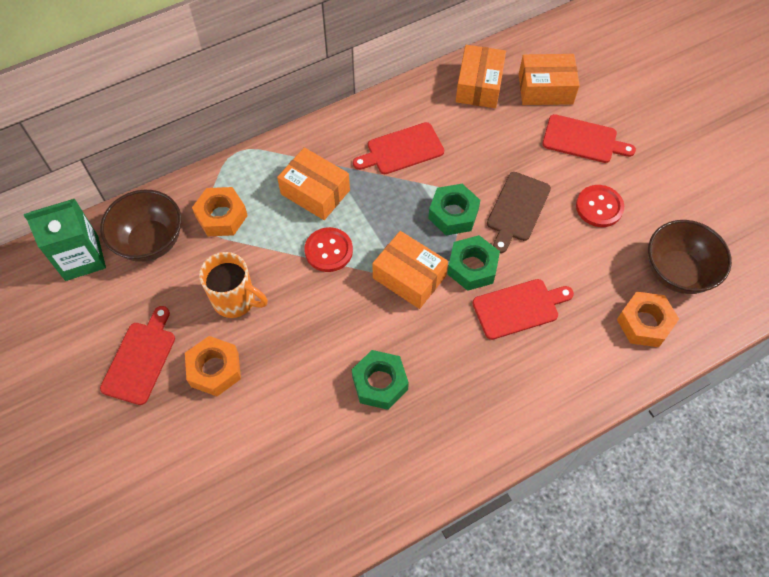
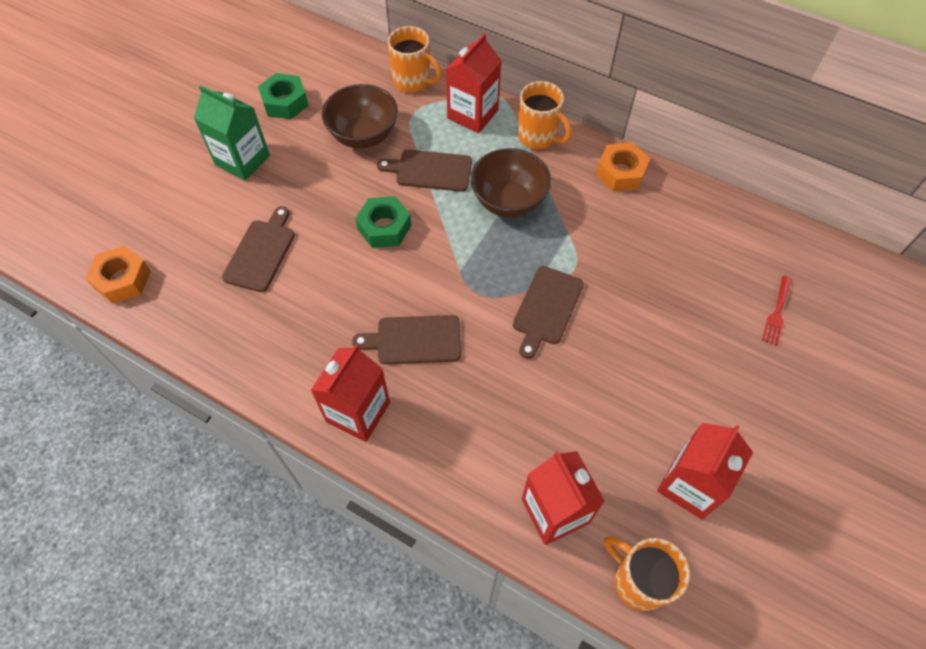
brown cutting board: [487,172,551,253] = 1 -> [222,206,295,292] [352,315,461,364] [377,149,472,192] [513,266,584,359] = 4
green nut: [352,350,409,410] [428,184,480,235] [447,235,500,291] = 3 -> [258,73,309,119] [355,196,411,248] = 2
orange box: [277,148,350,220] [372,231,448,309] [456,45,506,108] [519,54,580,105] = 4 -> none = 0
orange mug: [199,252,268,318] = 1 -> [388,26,442,93] [518,81,572,149] [604,536,690,611] = 3
orange nut: [185,336,241,396] [192,187,248,236] [617,291,679,347] = 3 -> [85,246,151,304] [596,143,650,191] = 2
red button: [305,227,353,272] [576,185,624,227] = 2 -> none = 0
red carton: none = 0 -> [311,344,390,442] [446,33,501,133] [522,451,605,545] [657,423,753,519] = 4
red cutting board: [100,306,175,405] [353,122,444,174] [473,279,574,340] [542,114,636,163] = 4 -> none = 0
red fork: none = 0 -> [762,276,791,346] = 1

